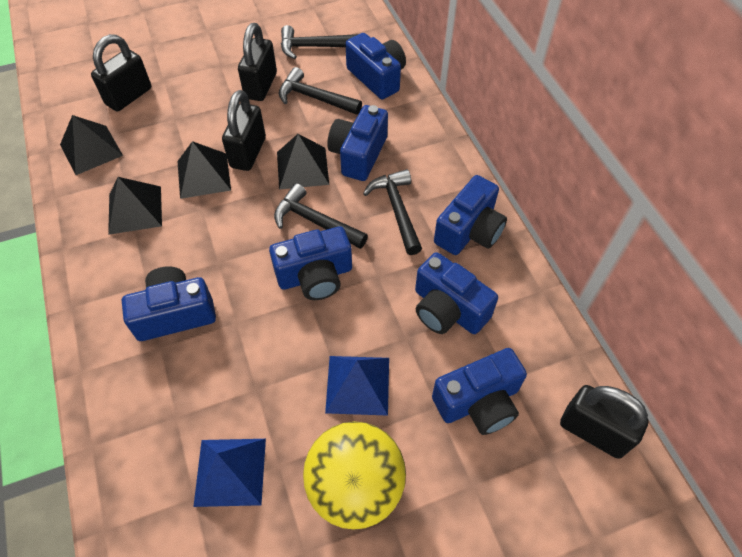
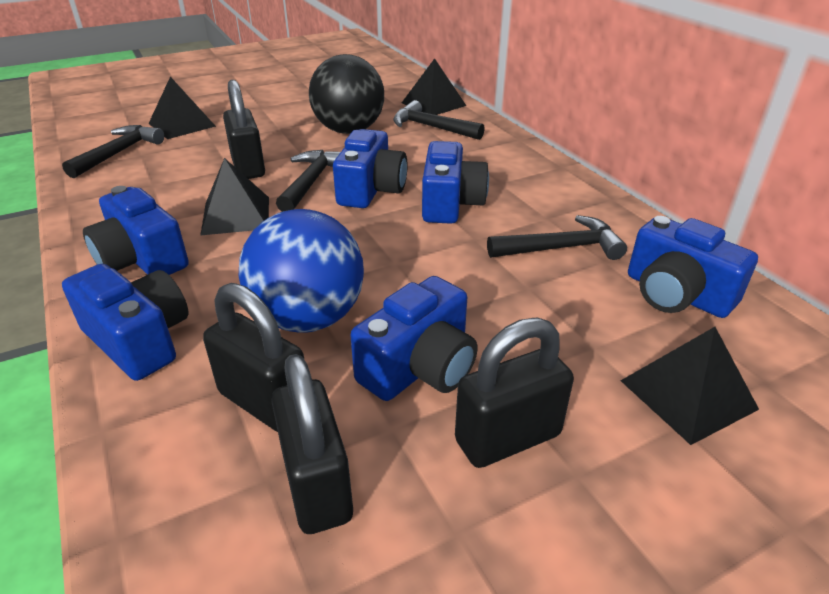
black ball: none = 0 -> [309,54,384,134] = 1
blue ball: none = 0 -> [239,209,364,333] = 1
blue camera: [122,266,216,341] [269,226,352,300] [327,105,388,181] [346,33,406,99] [415,252,498,334] [432,348,527,435] [434,175,507,255] = 7 -> [62,264,188,381] [83,186,189,275] [333,129,407,208] [350,276,478,401] [422,141,489,224] [628,216,758,318] = 6
blue pyramid: [193,439,266,507] [325,356,389,416] = 2 -> none = 0
yellow ball: [303,421,406,529] = 1 -> none = 0

